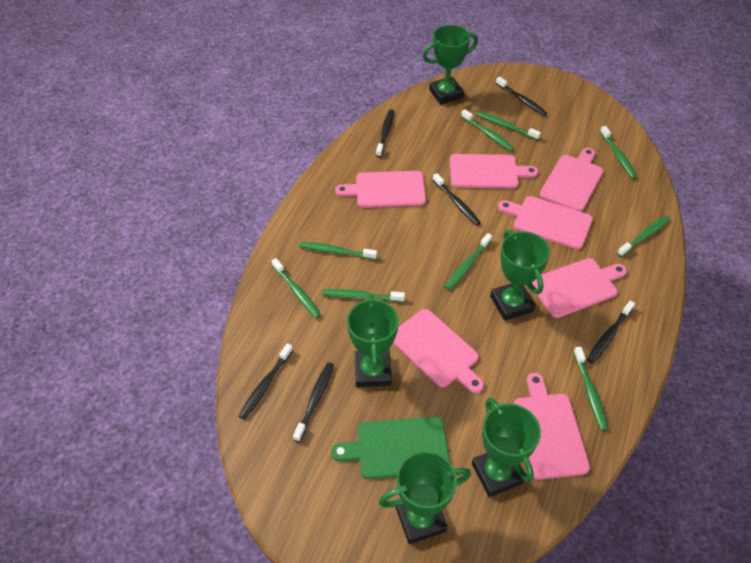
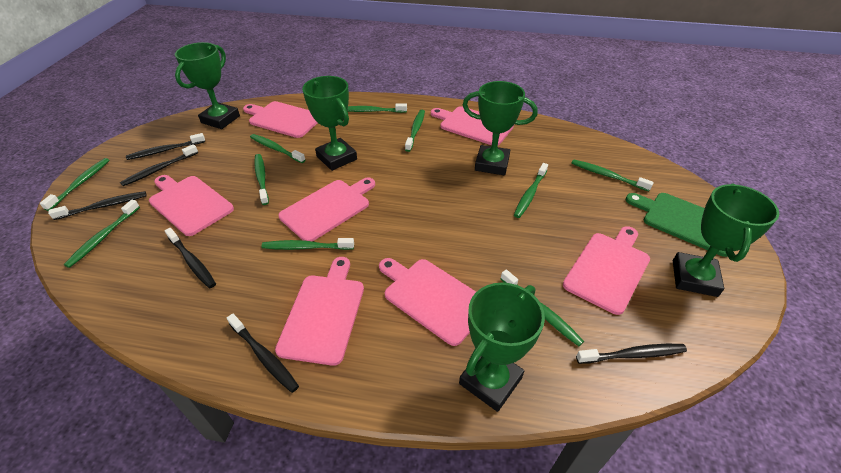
green toothbrush: [272,258,321,318] [299,242,377,260] [322,289,405,302] [445,233,492,290] [461,109,514,151] [477,112,541,140] [574,347,608,431] [600,126,637,179] [617,215,670,257] = 9 -> [40,158,109,211] [64,200,140,268] [250,134,305,163] [254,154,269,205] [262,238,354,250] [347,103,407,113] [405,110,425,152] [500,270,584,346] [514,163,548,218] [571,159,654,191] = 10

